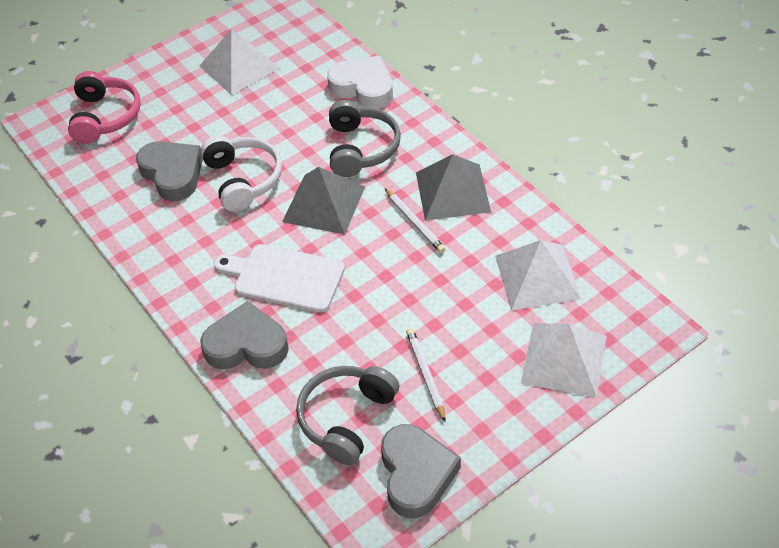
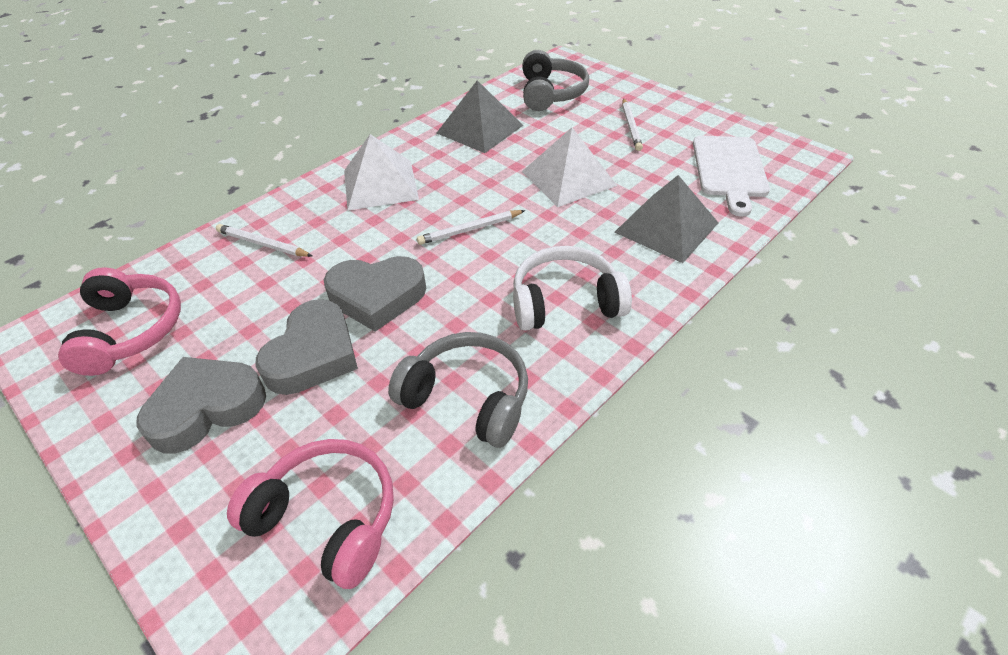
pink headphones: [68,71,141,144] = 1 -> [58,267,181,376] [227,439,394,589] = 2
white heart: [327,56,393,109] = 1 -> none = 0
white pencil: [385,188,445,253] [406,328,446,422] = 2 -> [216,224,312,257] [417,210,525,245] [622,98,643,151] = 3
white pyramid: [200,29,279,95] [495,240,581,310] [521,323,607,398] = 3 -> [344,134,419,211] [522,127,617,207] = 2

